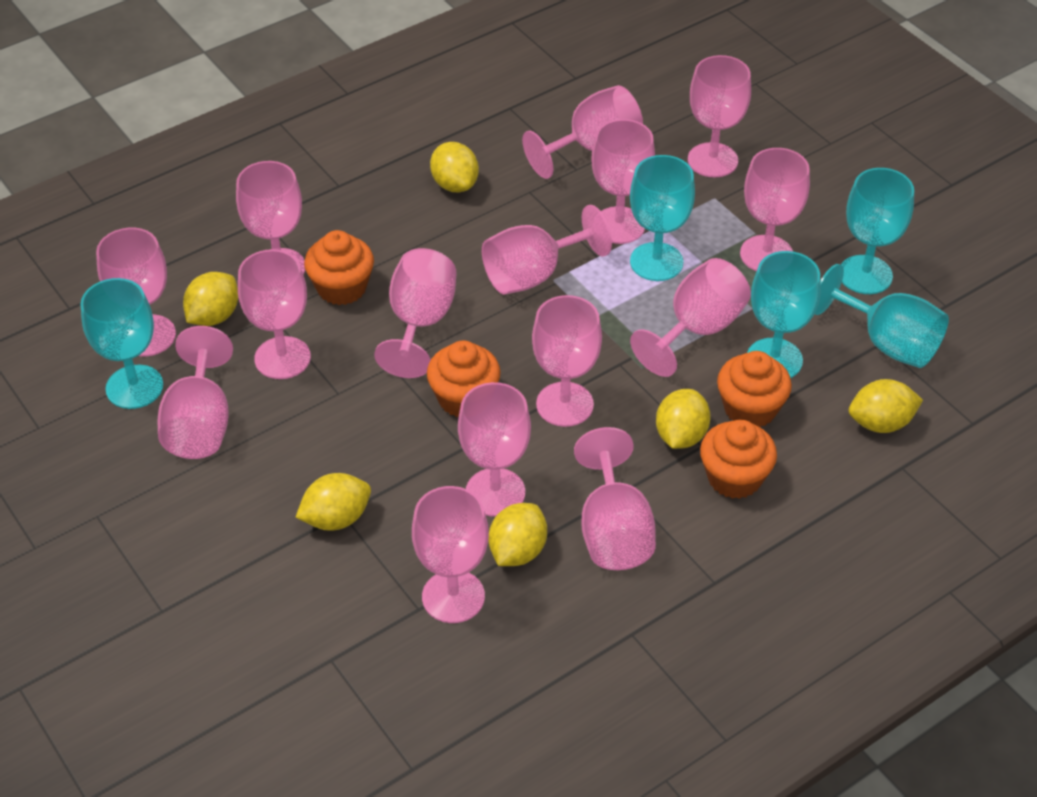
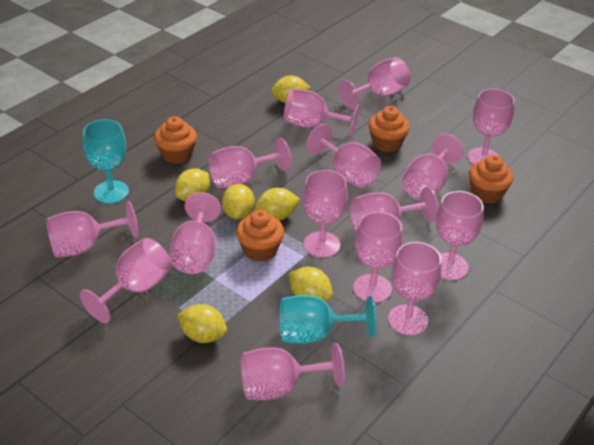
turquoise goblet: [81,278,163,409] [630,155,695,281] [747,251,821,378] [815,264,949,368] [841,168,914,294] = 5 -> [83,119,129,204] [279,295,376,344] = 2

